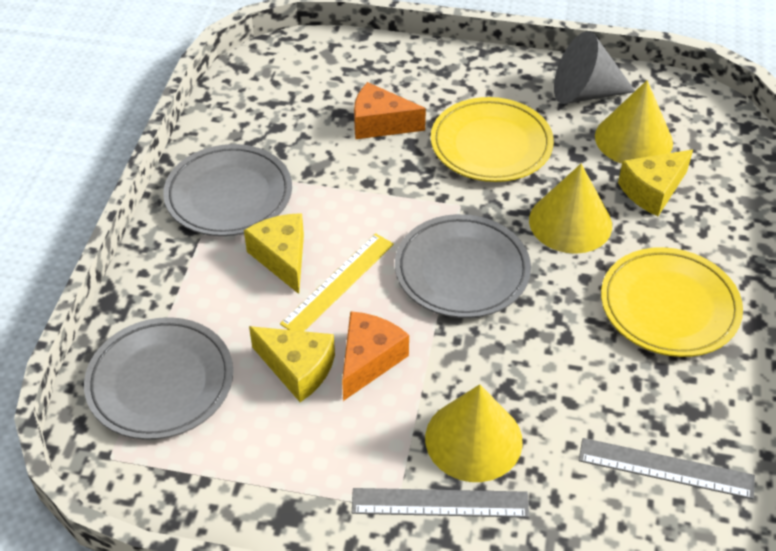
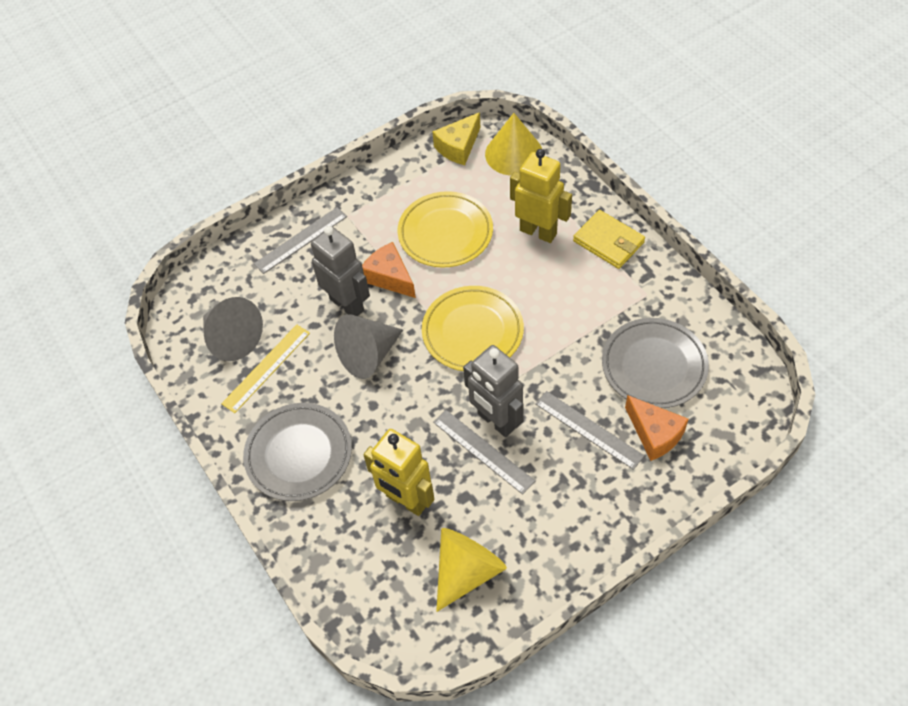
grey cone: [554,31,635,104] = 1 -> [203,297,263,361] [334,314,403,379] = 2
grey plate: [84,317,233,440] [163,144,292,236] [395,214,531,318] = 3 -> [243,403,352,501] [602,318,709,408] = 2
grey robot: none = 0 -> [311,226,370,316] [463,345,524,437] = 2
grey ruler: [352,488,529,518] [579,438,755,499] = 2 -> [254,207,347,274] [433,410,535,495] [535,391,644,470] = 3
yellow cheese: [244,213,304,294] [249,326,335,402] [618,150,693,216] = 3 -> [432,112,480,165] = 1
yellow cone: [425,384,523,482] [529,164,612,254] [595,80,673,164] = 3 -> [436,528,507,612] [485,113,542,176] = 2
yellow robot: none = 0 -> [363,429,434,516] [510,149,572,243] = 2
yellow wallet: none = 0 -> [573,210,645,269] = 1

